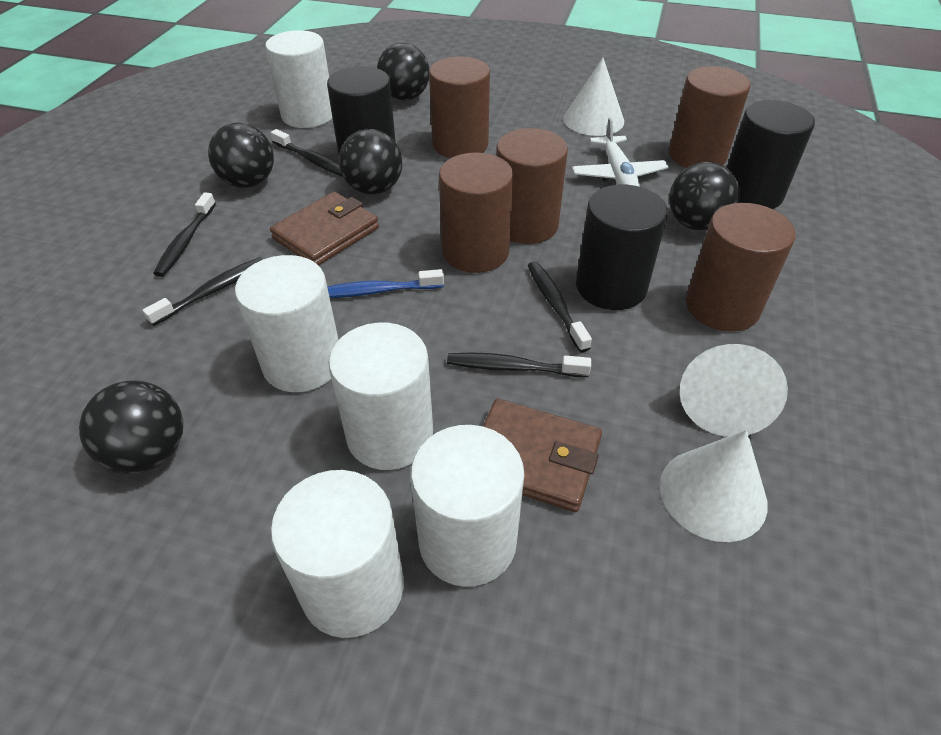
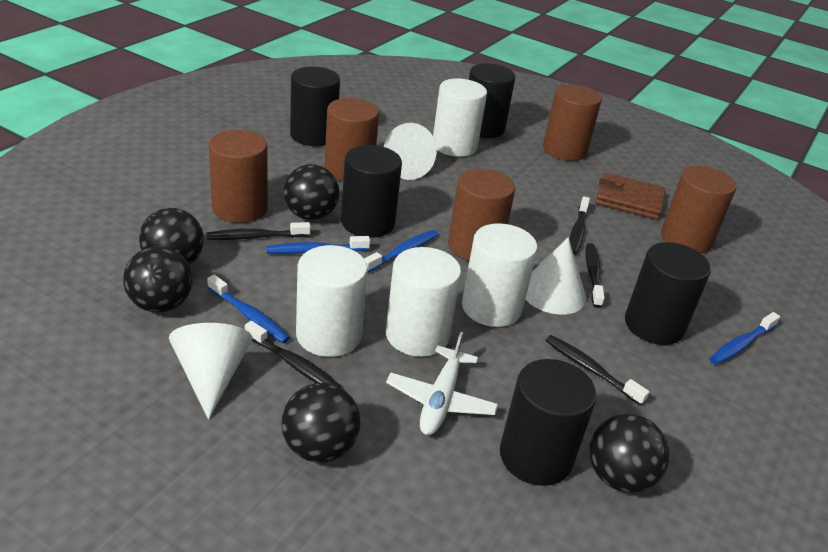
black cylinder: [327,66,396,155] [576,184,668,310] [727,100,815,209] = 3 -> [290,67,340,146] [341,145,402,238] [469,64,515,138] [500,359,597,486] [625,242,711,345] = 5
blue toothbrush: [327,269,444,298] = 1 -> [207,275,290,343] [266,236,370,254] [364,230,438,273] [709,312,780,365] = 4
brown wallet: [270,192,379,266] [483,399,602,512] = 2 -> [596,173,665,220] = 1
white cylinder: [235,255,339,392] [265,30,332,128] [271,470,404,638] [328,323,433,470] [411,425,524,587] = 5 -> [296,245,368,357] [386,247,461,357] [433,79,487,157] [462,223,538,327] = 4

